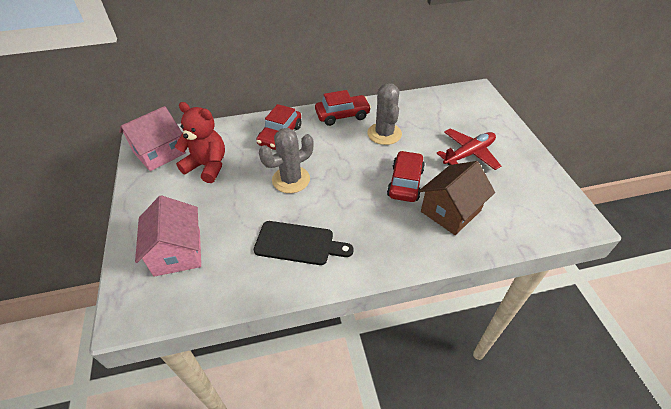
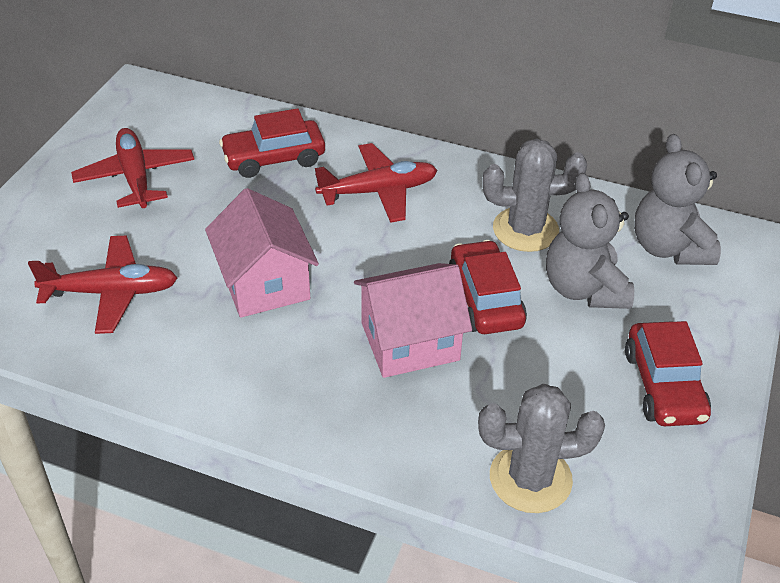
black cutting board: [254,221,353,265] = 1 -> none = 0
brown house: [419,161,495,235] = 1 -> none = 0
grey teddy bear: none = 0 -> [546,173,634,309] [634,134,721,265] = 2
red plane: [436,128,501,170] = 1 -> [28,236,177,334] [71,128,194,208] [315,143,437,223] = 3
red teddy bear: [174,102,225,183] = 1 -> none = 0

